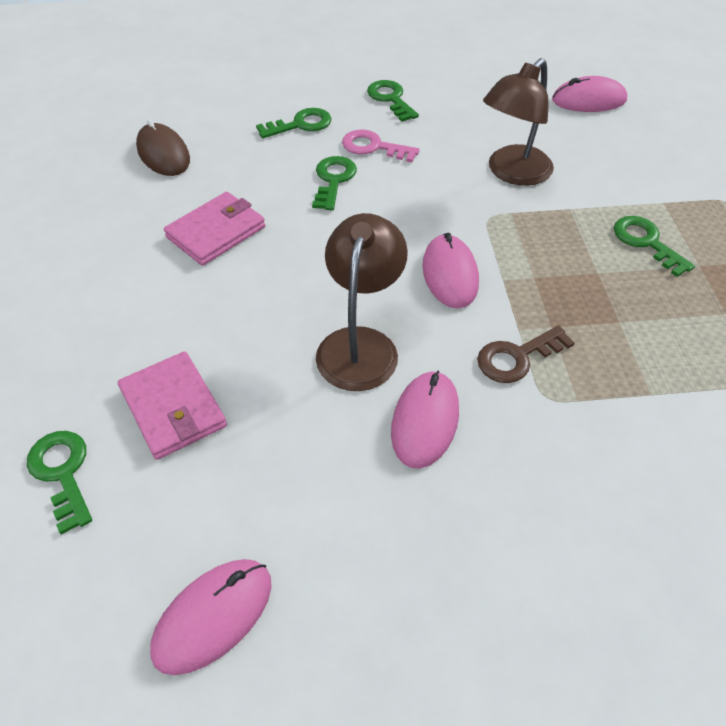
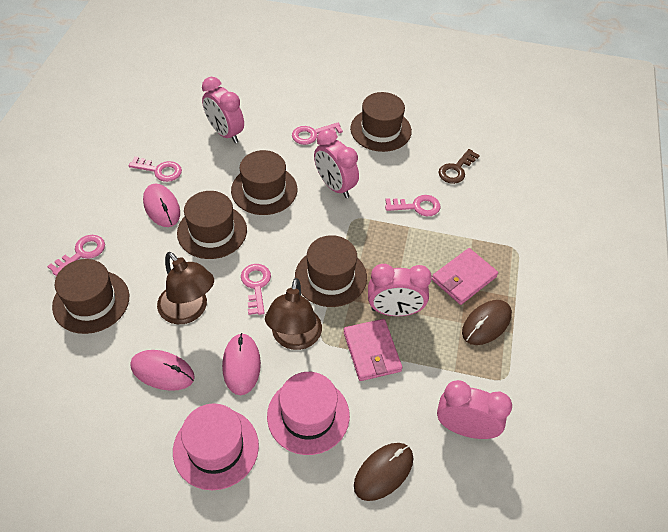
brown hat: none = 0 -> [52,259,129,334] [177,191,247,259] [231,150,297,215] [295,235,367,307] [350,92,412,152] = 5
brown mouse: [136,120,190,176] = 1 -> [354,443,413,501] [462,300,512,345] = 2
green key: [27,431,92,535] [256,108,331,138] [312,156,357,210] [367,80,419,122] [614,216,695,277] = 5 -> none = 0
pink clock: none = 0 -> [202,77,244,143] [314,129,359,198] [368,264,432,316] [437,380,512,439] = 4
pink hat: none = 0 -> [173,403,259,490] [267,372,350,455] = 2
pink key: [342,129,420,162] = 1 -> [47,235,105,276] [129,156,182,182] [241,264,271,315] [292,123,343,145] [385,195,440,216] = 5
pink mouse: [150,559,271,675] [391,371,459,469] [423,233,479,308] [552,76,627,112] = 4 -> [130,350,195,391] [143,183,180,227] [222,333,261,395] = 3

